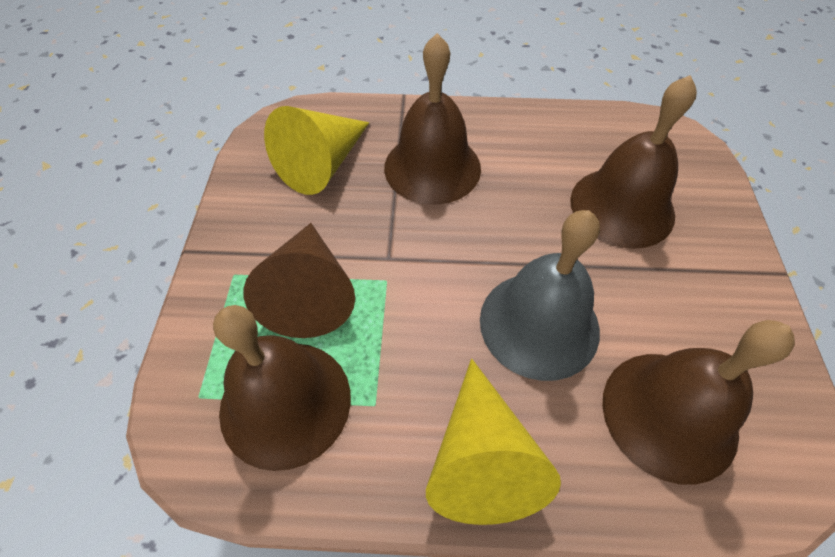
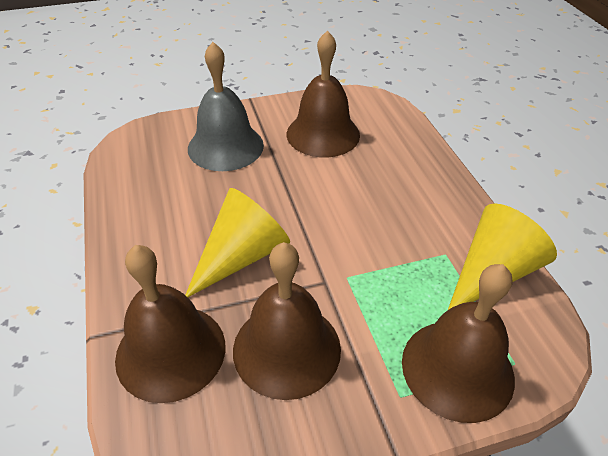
brown cone: [243,223,355,338] = 1 -> none = 0

